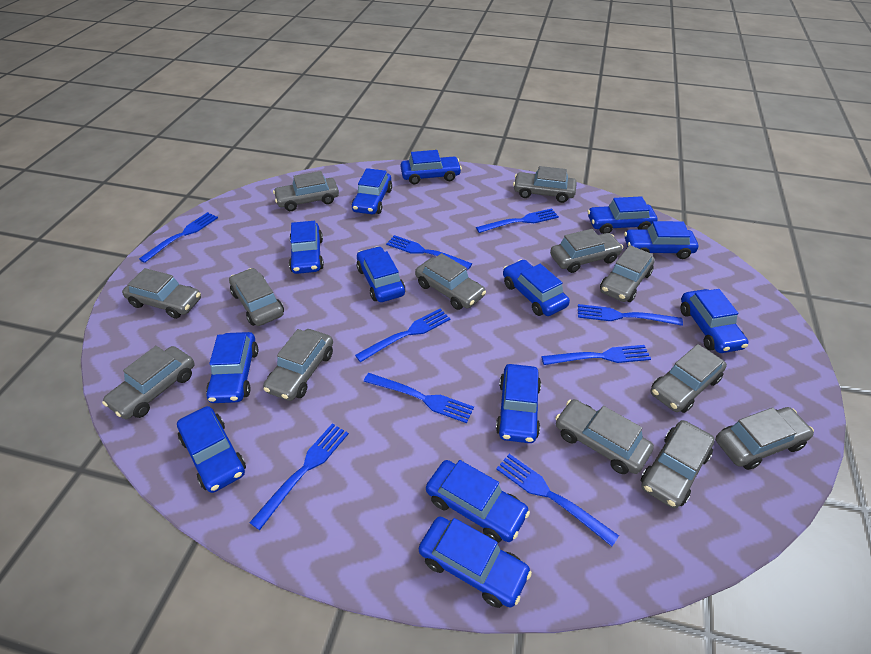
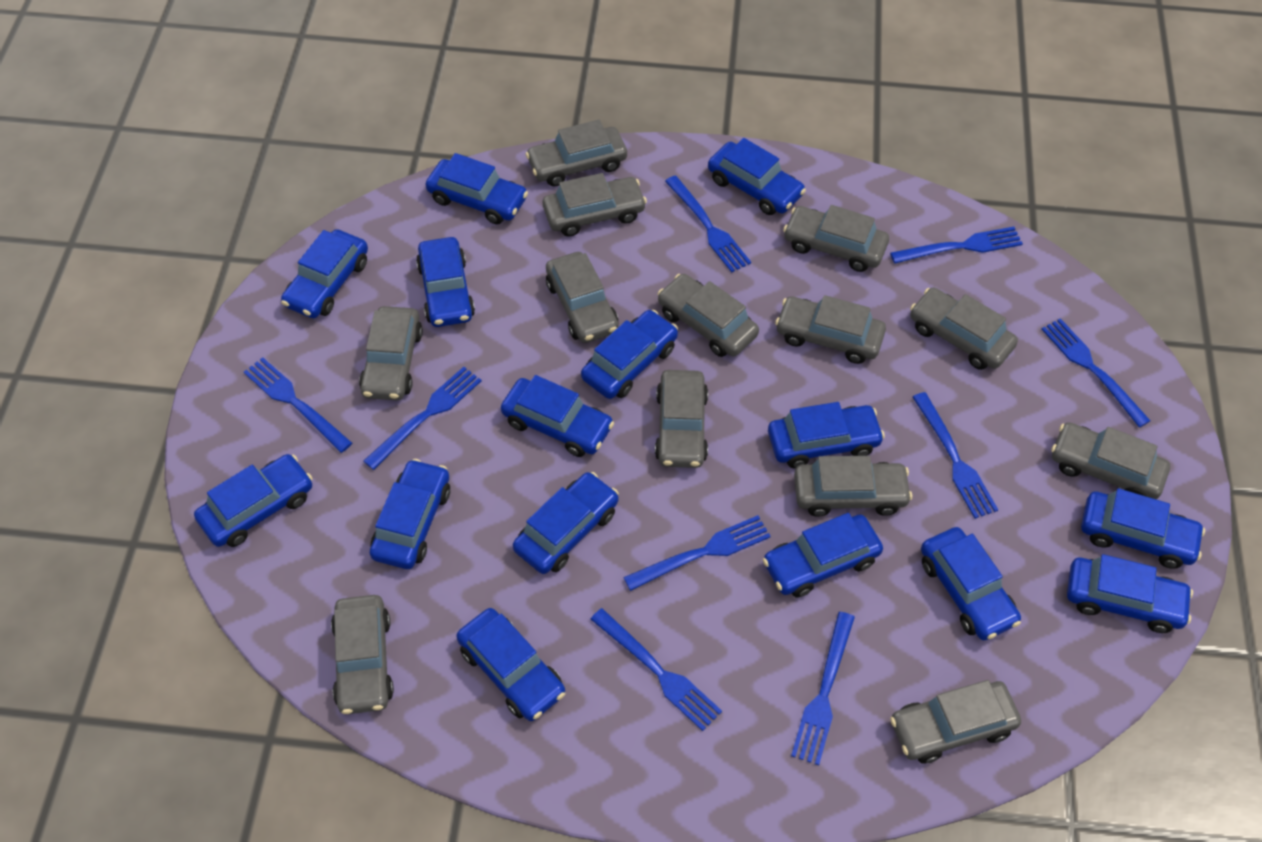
blue car: [177,406,246,493] [206,332,258,403] [289,221,324,274] [352,168,392,214] [357,246,405,302] [400,150,462,184] [419,517,532,608] [426,460,530,543] [496,364,541,443] [503,259,570,316] [588,196,658,234] [624,221,698,259] [680,289,749,353] = 13 -> [194,454,313,547] [281,229,368,318] [370,459,450,569] [416,237,475,327] [425,153,528,224] [456,608,565,721] [501,375,614,457] [513,472,619,574] [581,310,678,399] [708,138,806,215] [763,513,883,598] [768,402,885,468] [921,527,1021,640] [1067,554,1193,633] [1081,488,1205,569] = 15

